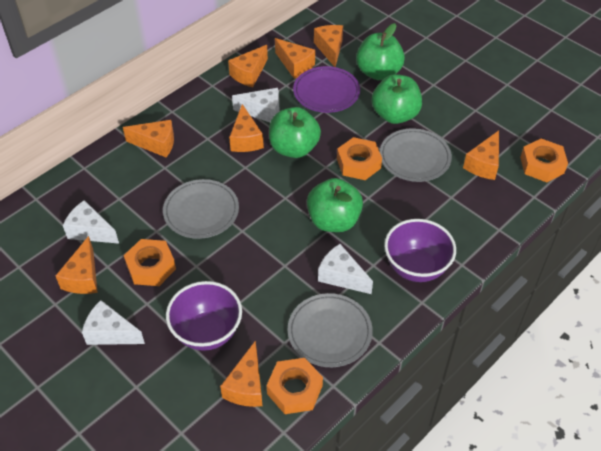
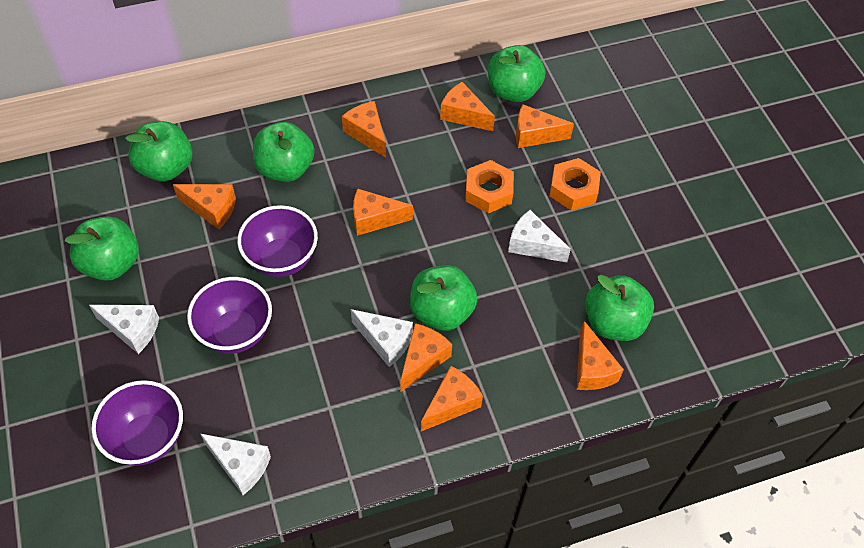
green apple: [269,107,321,158] [307,178,363,232] [356,23,405,80] [372,74,422,124] = 4 -> [65,216,139,281] [125,121,192,181] [253,122,314,182] [410,265,477,331] [488,45,545,102] [585,275,654,341] = 6
grey plate: [163,179,239,239] [288,293,373,367] [380,128,452,182] = 3 -> none = 0
orange nut: [124,239,176,286] [266,358,323,414] [337,137,382,180] [520,139,568,182] = 4 -> [465,160,514,213] [550,158,601,210] = 2
purple bowl: [166,281,242,351] [384,219,456,282] = 2 -> [91,380,183,466] [187,277,272,354] [237,205,318,277] = 3
purple plate: [293,66,360,113] = 1 -> none = 0

